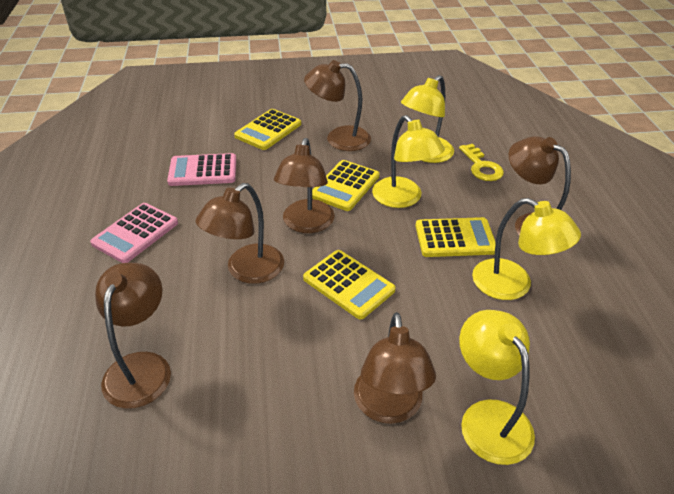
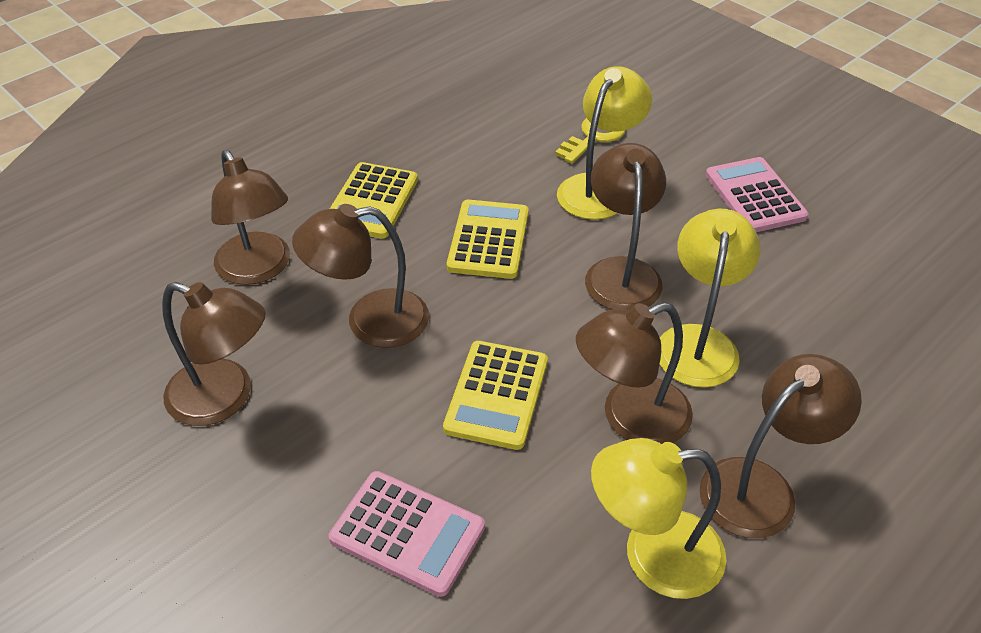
yellow calculator: [234,109,301,150] [303,250,395,319] [312,160,380,211] [416,217,496,257] = 4 -> [330,162,418,239] [443,341,548,450] [447,200,529,279] = 3
yellow lamp: [372,115,445,208] [401,75,454,163] [459,310,535,465] [472,198,581,300] = 4 -> [557,66,652,220] [591,438,726,599] [660,208,760,387] = 3

